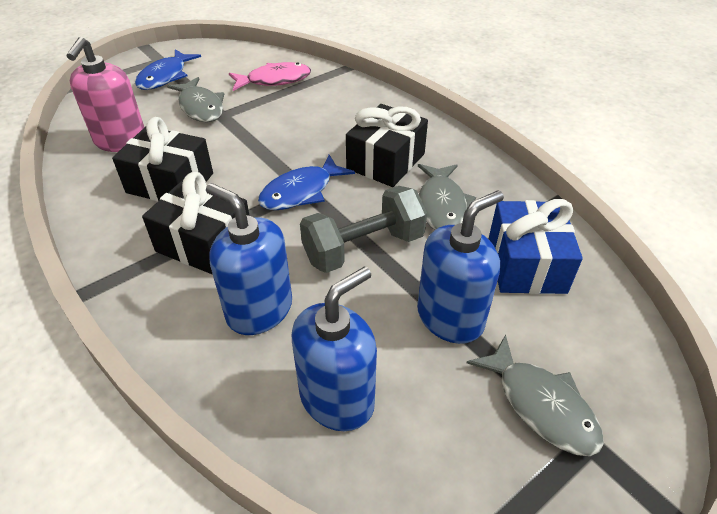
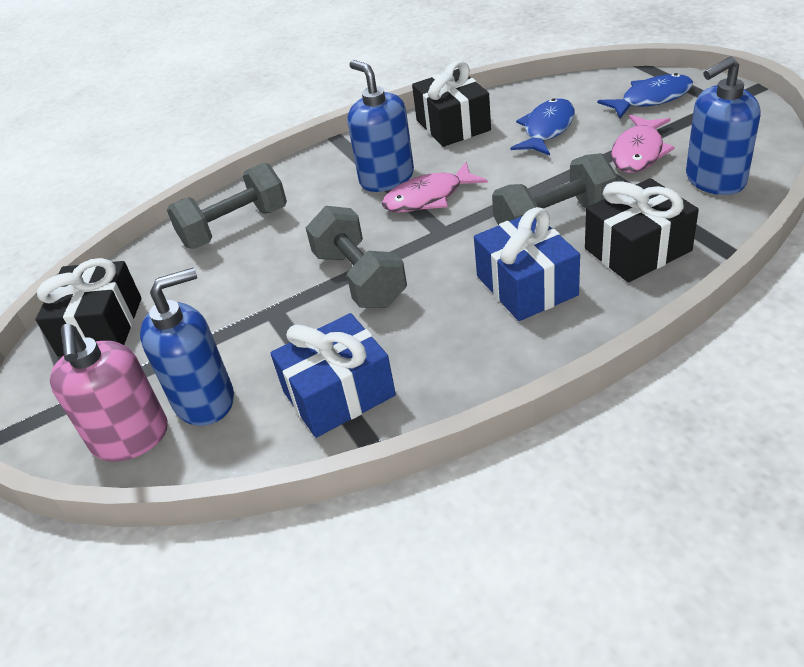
blue gift: [489,199,583,294] = 1 -> [270,313,396,438] [474,207,580,321] = 2
grey dumbbell: [300,186,427,273] = 1 -> [167,163,287,249] [306,206,407,308] [492,153,617,225] = 3
grey fish: [167,77,224,122] [418,164,476,230] [467,335,604,456] = 3 -> none = 0
pink fish: [229,62,311,91] = 1 -> [382,162,488,213] [611,115,675,173] = 2

